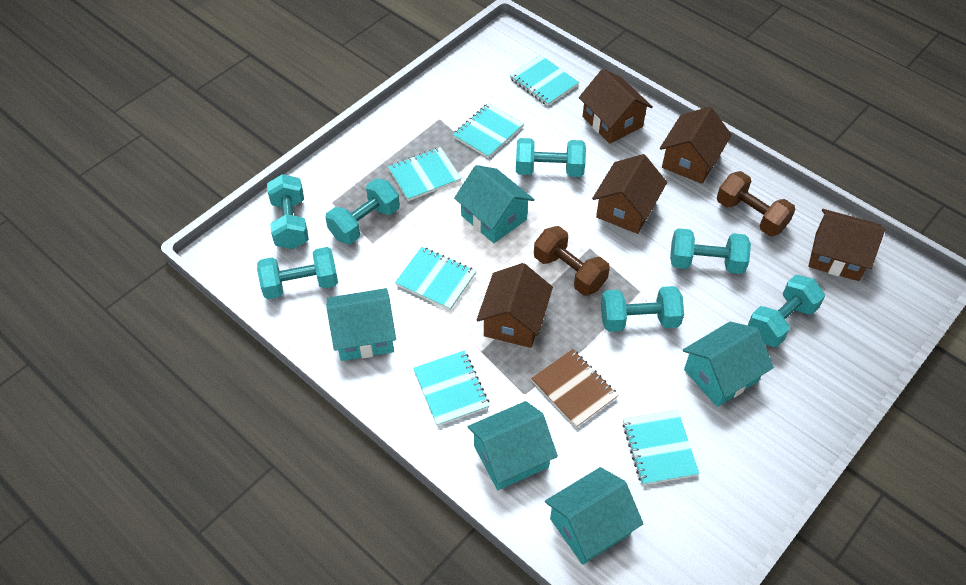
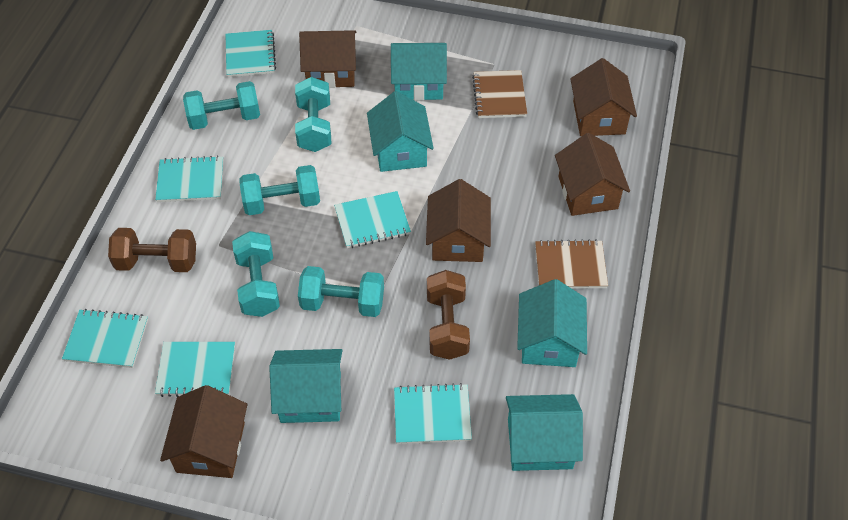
brown notebook: [531,349,618,428] = 1 -> [472,70,527,118] [535,239,608,289] = 2
turquoise dumbbell: [257,247,338,299] [267,174,309,249] [325,178,400,244] [516,138,586,177] [601,286,684,332] [670,228,751,274] [748,275,825,347] = 7 -> [183,81,260,130] [232,231,280,317] [240,165,320,215] [295,77,331,152] [298,266,384,317] = 5

